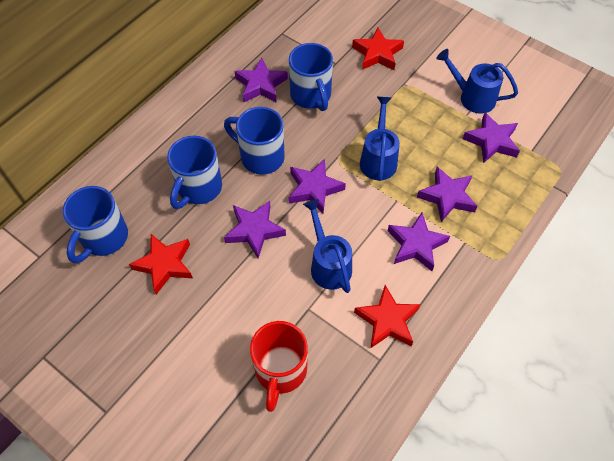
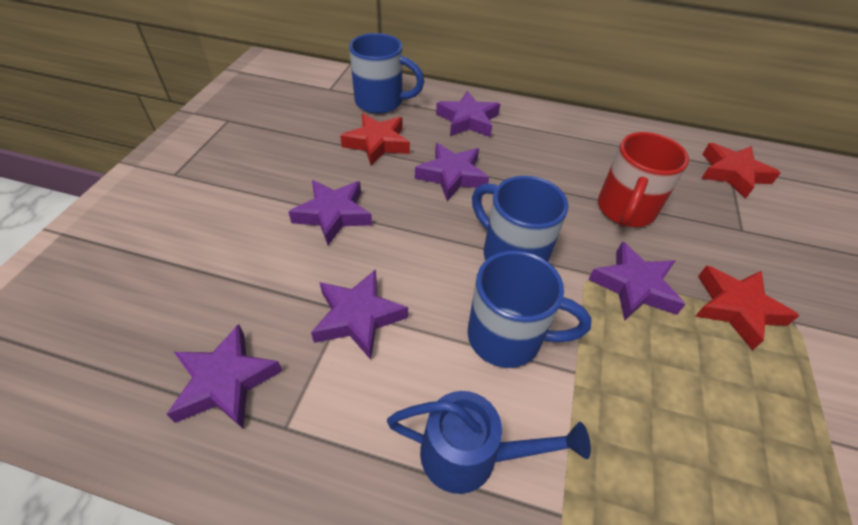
blue mug: [63,186,128,263] [167,136,222,209] [224,107,285,175] [289,43,333,111] = 4 -> [349,33,424,114] [468,250,592,368] [472,176,568,262] = 3
blue watering can: [303,199,352,293] [360,97,400,181] [437,49,518,114] = 3 -> [387,391,591,494] = 1

